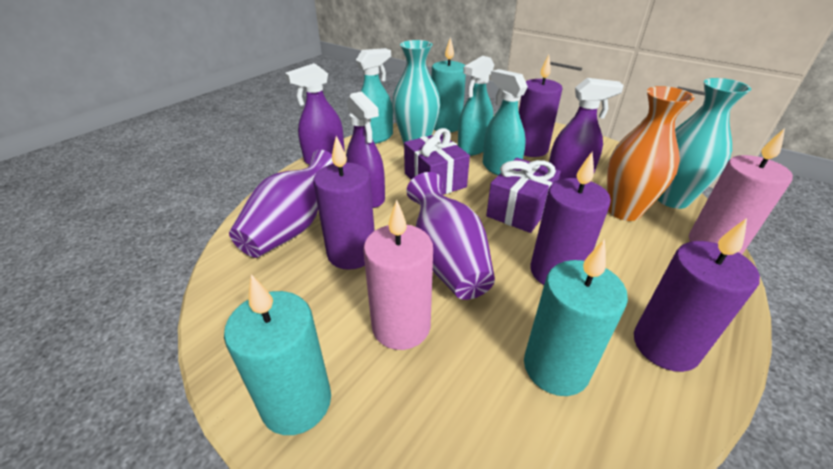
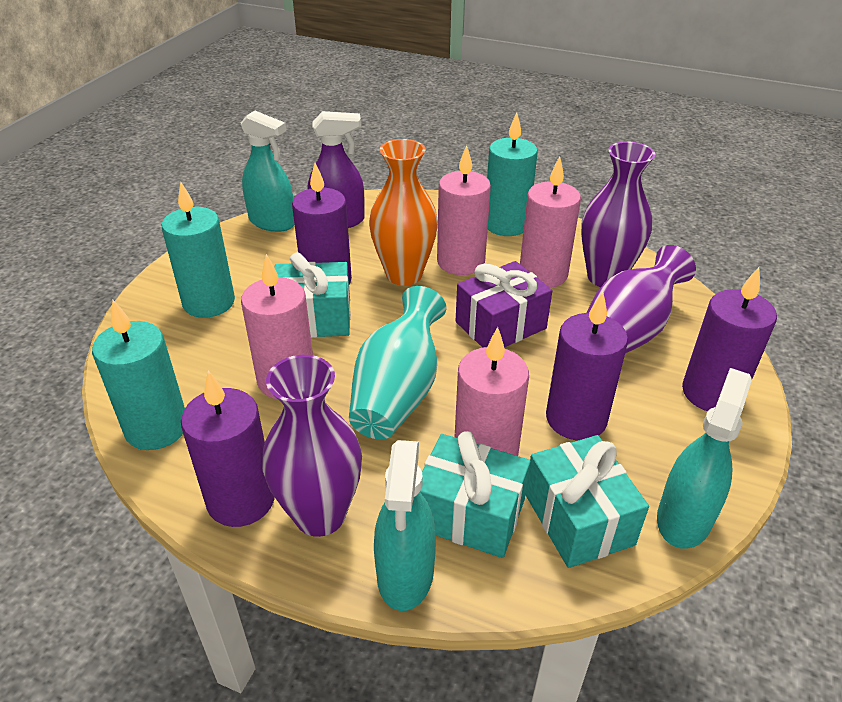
pink candle: [363,200,433,350] [689,128,793,254] = 2 -> [241,254,313,399] [437,145,491,275] [455,327,529,456] [520,156,581,288] = 4
purple gift: [404,128,470,195] [486,158,561,233] = 2 -> [456,261,552,348] = 1
purple spray bottle: [285,63,345,165] [346,91,385,208] [549,78,624,180] = 3 -> [308,111,365,228] = 1
purple vase: [229,150,334,258] [407,172,495,300] = 2 -> [262,355,362,537] [581,141,656,287] [587,245,696,353] = 3
turquoise gift: none = 0 -> [274,252,351,338] [420,431,531,558] [526,435,649,568] = 3
turquoise vase: [392,40,440,144] [657,78,751,209] = 2 -> [349,286,446,439] = 1

